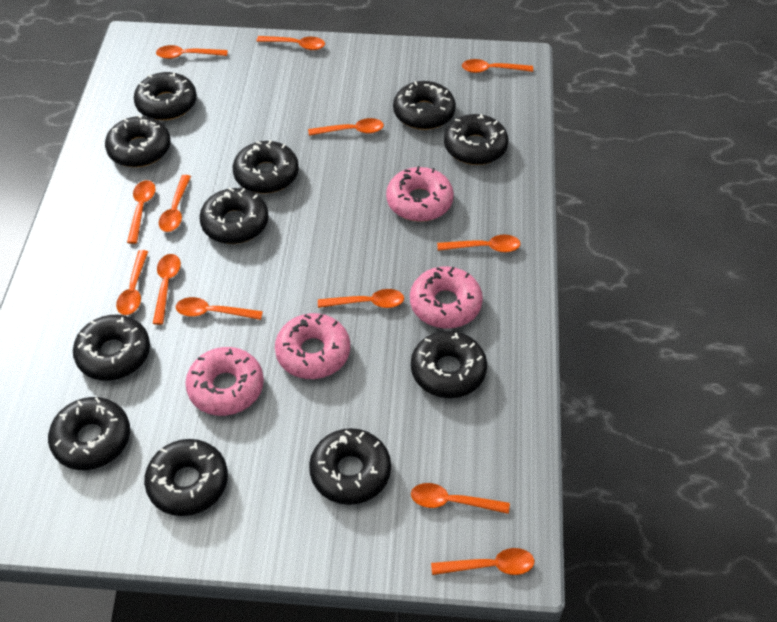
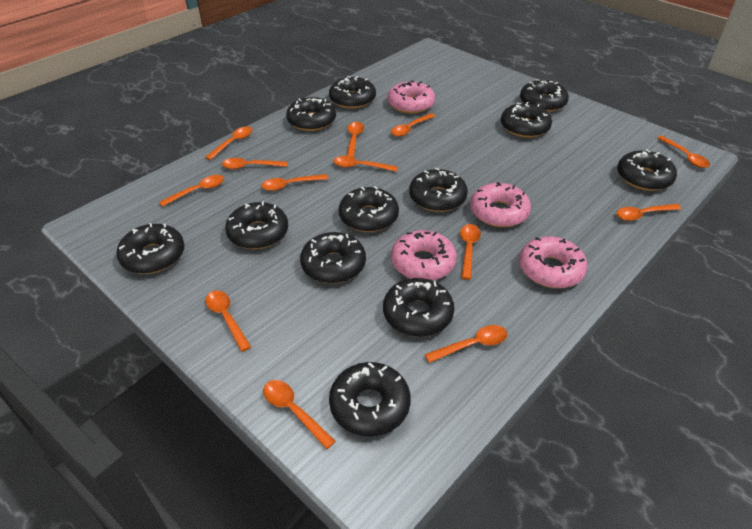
black donut: [48,397,130,470] [73,315,150,381] [105,115,171,167] [134,72,197,120] [144,439,228,516] [199,188,269,244] [233,140,299,194] [309,428,391,505] [393,81,456,130] [411,331,487,398] [444,114,508,165] = 11 -> [116,223,184,274] [225,201,288,249] [286,97,336,131] [300,232,366,284] [329,76,376,109] [329,362,411,436] [339,186,399,232] [383,278,454,337] [409,168,468,212] [501,102,552,138] [520,79,569,112] [617,150,677,191] = 12

